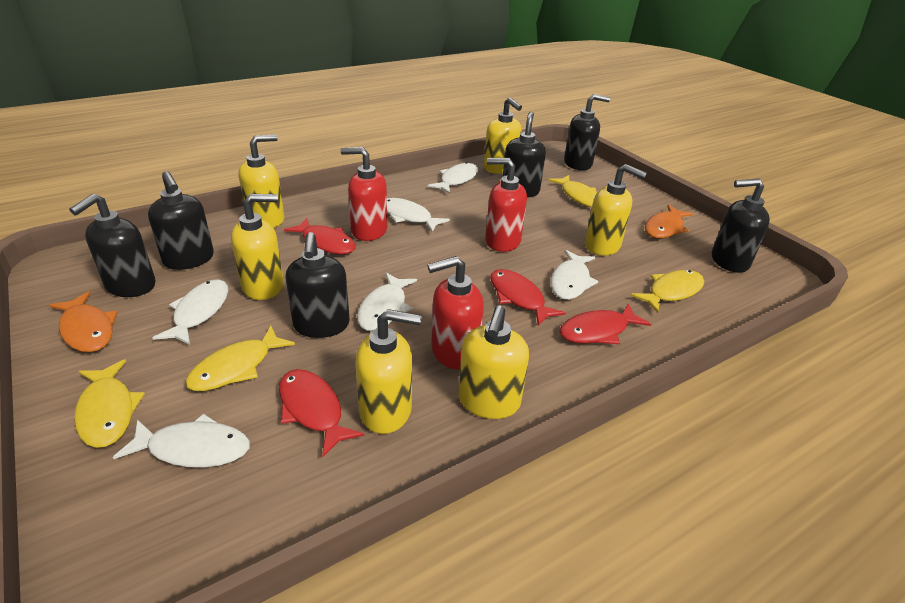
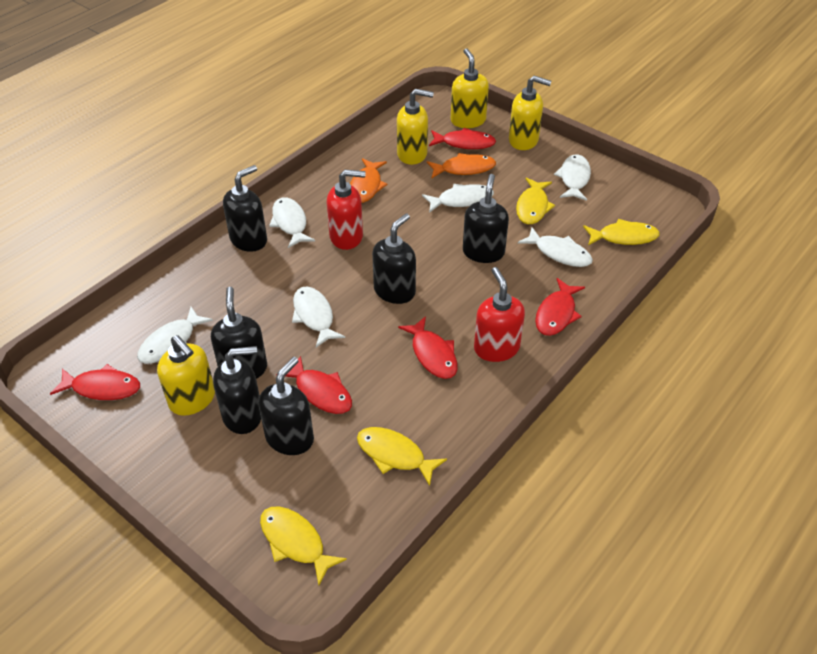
red fish: [279,369,364,458] [284,218,355,254] [490,269,566,326] [559,303,651,344] = 4 -> [50,364,140,400] [277,356,352,414] [398,316,458,379] [429,128,496,149] [535,278,585,336] = 5
red soap dispenser: [341,147,388,241] [427,256,484,370] [485,158,527,252] = 3 -> [327,170,366,250] [474,267,525,362] = 2
yellow soap dispenser: [231,194,284,300] [239,134,284,228] [355,309,422,434] [458,305,529,419] [484,97,522,174] [585,164,647,256] = 6 -> [157,335,215,416] [397,89,434,165] [451,48,489,128] [509,76,551,150] = 4

